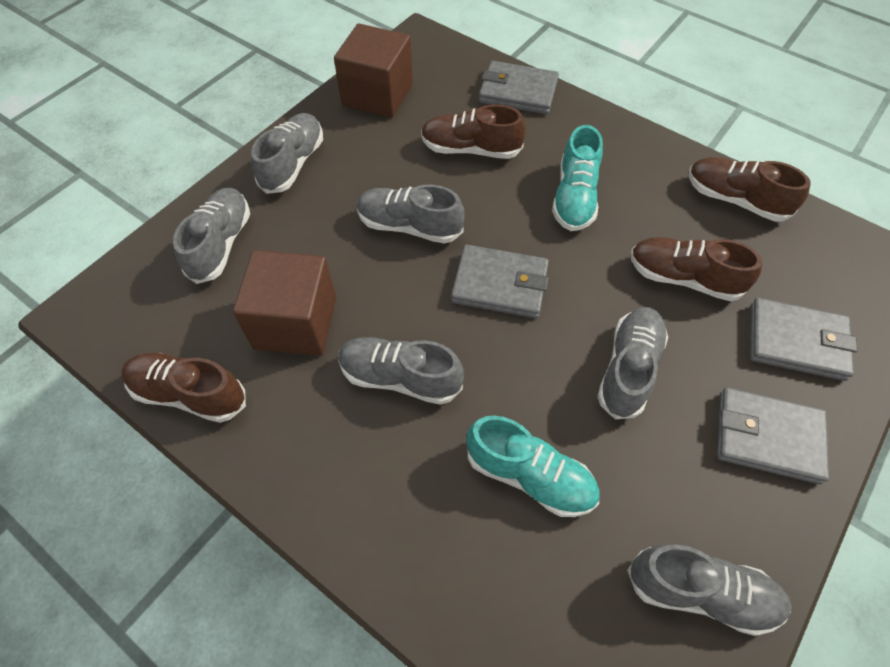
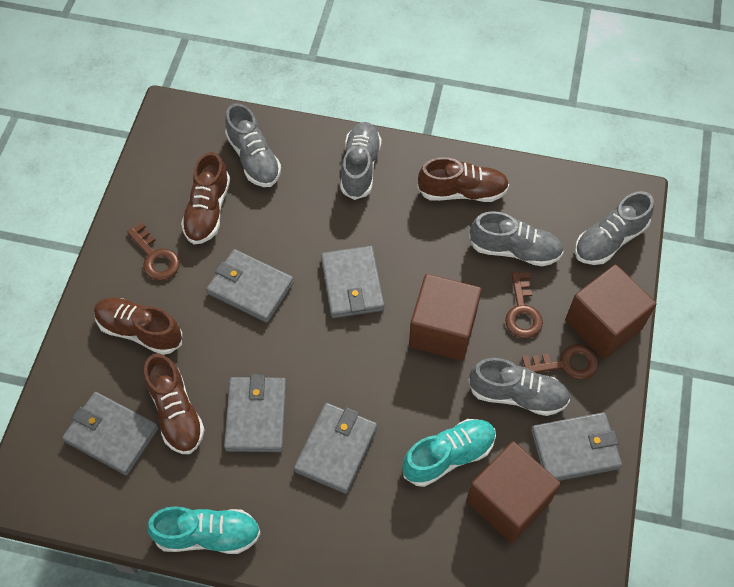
brown cube: [233,250,336,356] [334,24,413,118] = 2 -> [409,274,481,361] [466,441,561,543] [565,264,657,359] = 3
brown key: none = 0 -> [127,223,180,281] [505,272,543,338] [522,344,599,380] = 3
grey shoe: [173,188,250,284] [251,113,323,194] [338,337,464,405] [357,184,465,244] [598,307,668,419] [627,544,792,636] = 6 -> [225,103,281,187] [340,122,382,200] [468,358,570,416] [469,211,564,266] [575,191,654,265] = 5
grey wallet: [451,245,549,318] [479,61,559,114] [716,387,829,484] [750,298,857,381] = 4 -> [62,392,158,475] [206,249,294,323] [224,374,287,452] [294,403,377,494] [321,246,384,318] [531,412,622,481] = 6

